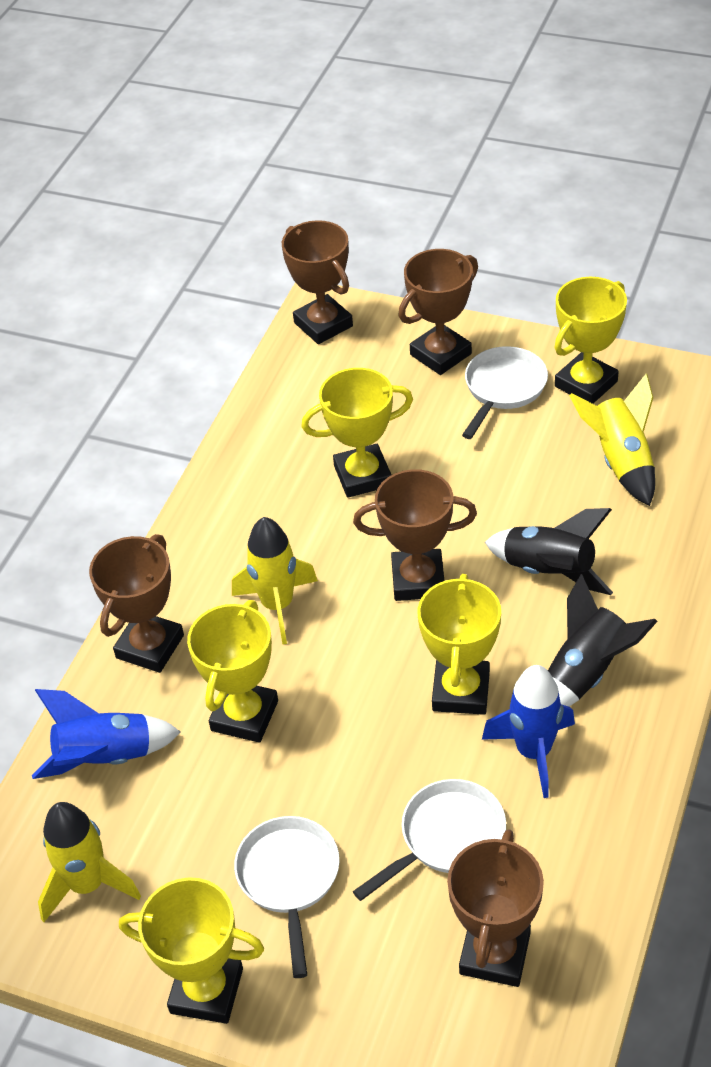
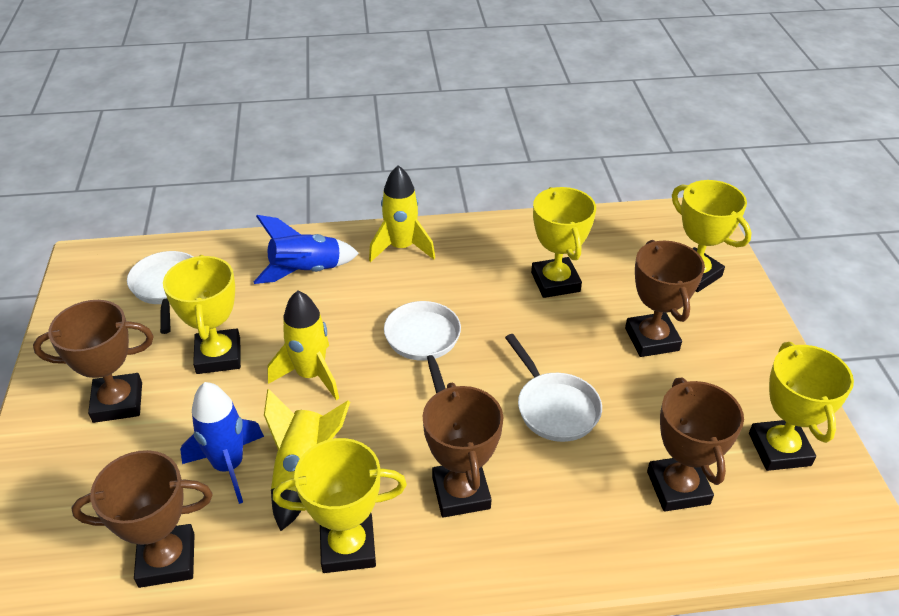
black rocket: [485,508,613,595] [548,574,658,707] = 2 -> none = 0

